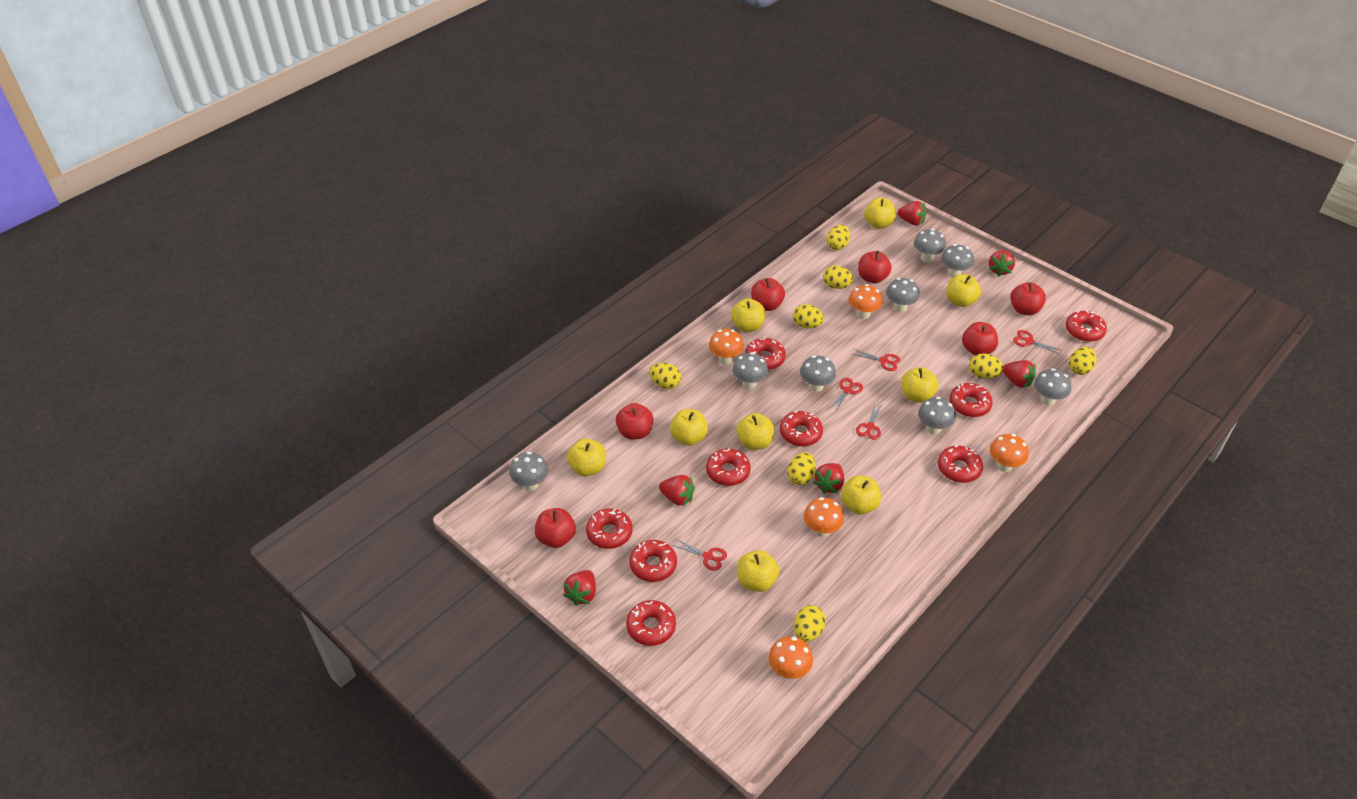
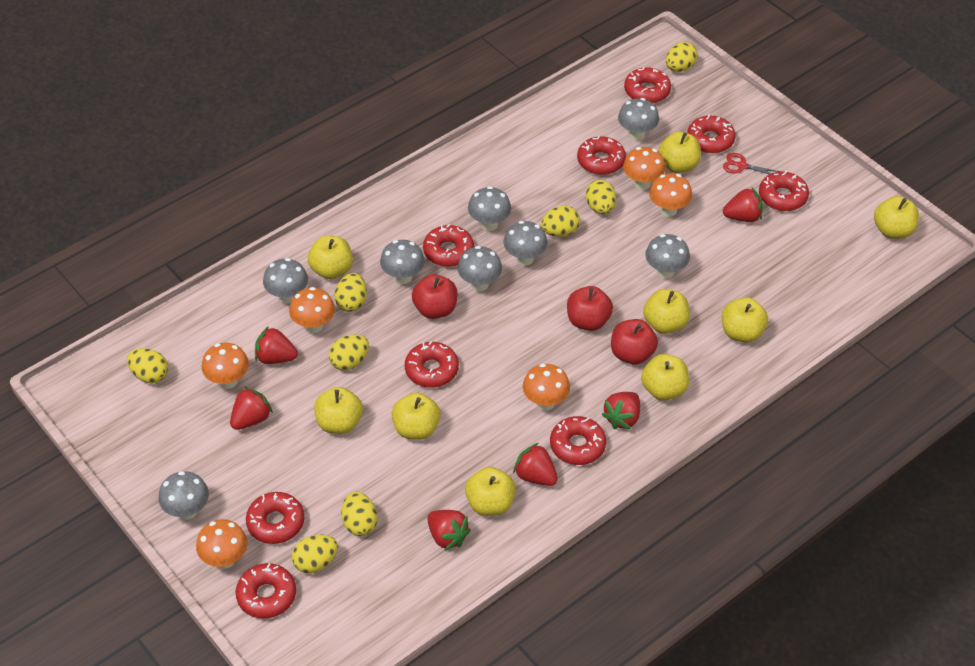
orange mushroom: [709,329,744,364] [769,636,813,679] [804,497,844,537] [849,284,882,319] [990,434,1029,472] = 5 -> [196,519,247,569] [202,343,249,389] [289,287,335,333] [523,364,570,410] [623,147,666,190] [649,173,692,217] = 6
red apple: [535,508,576,548] [616,403,653,440] [751,278,785,311] [858,250,892,284] [962,322,998,355] [1010,282,1046,315] = 6 -> [412,274,457,319] [567,286,613,331] [611,319,658,365] = 3
red scissors: [672,538,727,571] [830,378,863,412] [852,349,900,371] [856,403,882,440] [1013,330,1062,354] = 5 -> [723,153,782,174] = 1

